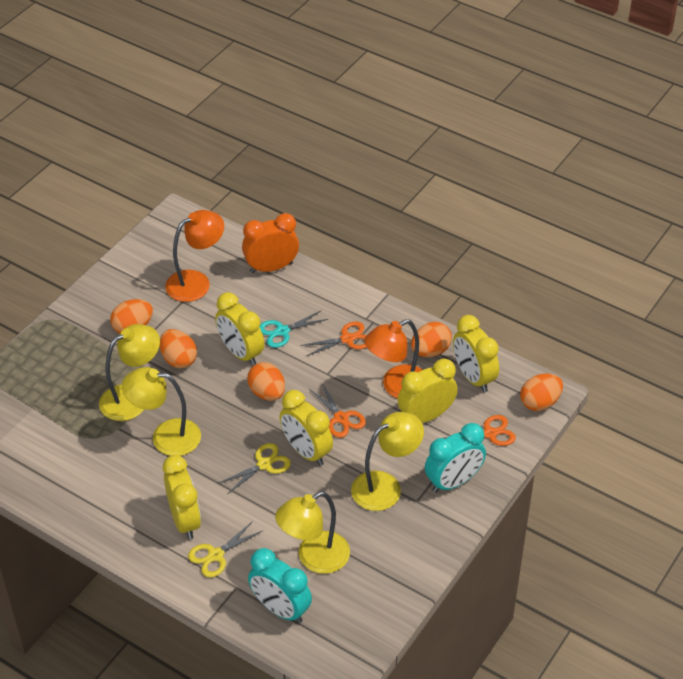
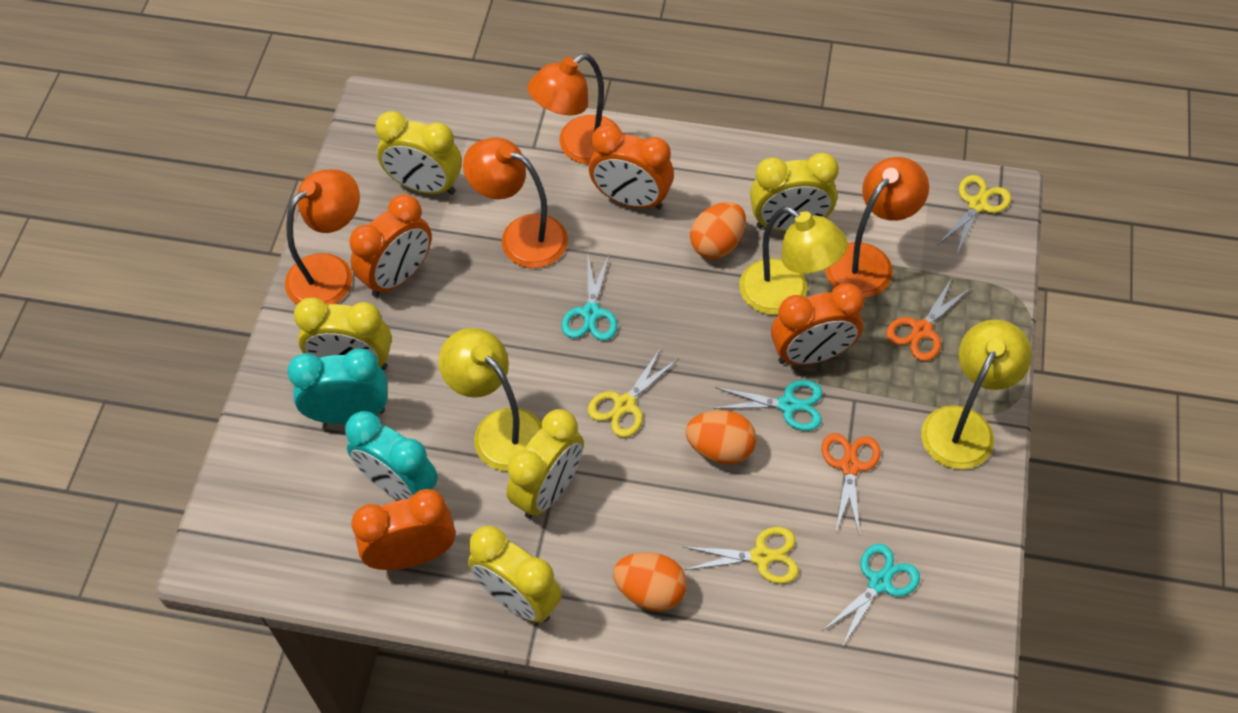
orange clock: [242,213,299,273] = 1 -> [349,194,432,297] [351,489,455,570] [589,124,674,209] [771,283,864,365] = 4
orange egg: [110,299,153,333] [160,329,197,368] [247,362,285,401] [411,322,452,357] [520,373,563,411] = 5 -> [613,552,687,611] [686,410,757,464] [690,202,746,259] = 3
orange lamp: [165,210,224,302] [365,319,423,399] = 2 -> [285,169,360,305] [463,137,568,268] [528,53,620,164] [825,157,929,298] = 4
orange scissors: [300,322,367,357] [309,383,366,438] [444,415,516,446] = 3 -> [821,433,880,537] [886,278,971,361] = 2
turquoise scissors: [260,310,328,348] = 1 -> [562,255,617,341] [714,380,822,431] [822,544,920,647] = 3
yellow lamp: [99,324,160,421] [122,367,201,456] [275,491,350,574] [351,412,424,511] = 4 -> [439,328,542,472] [739,207,848,315] [921,319,1032,470] = 3
yellow scissors: [188,521,262,578] [218,443,291,494] = 2 -> [588,348,679,438] [682,527,799,584] [938,175,1011,256] = 3

